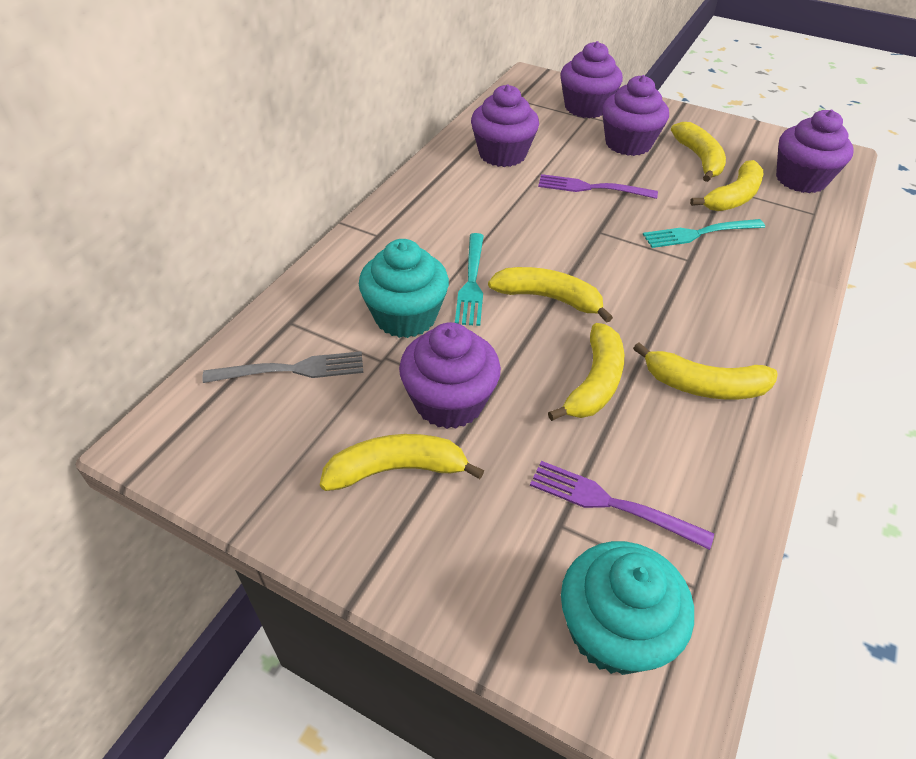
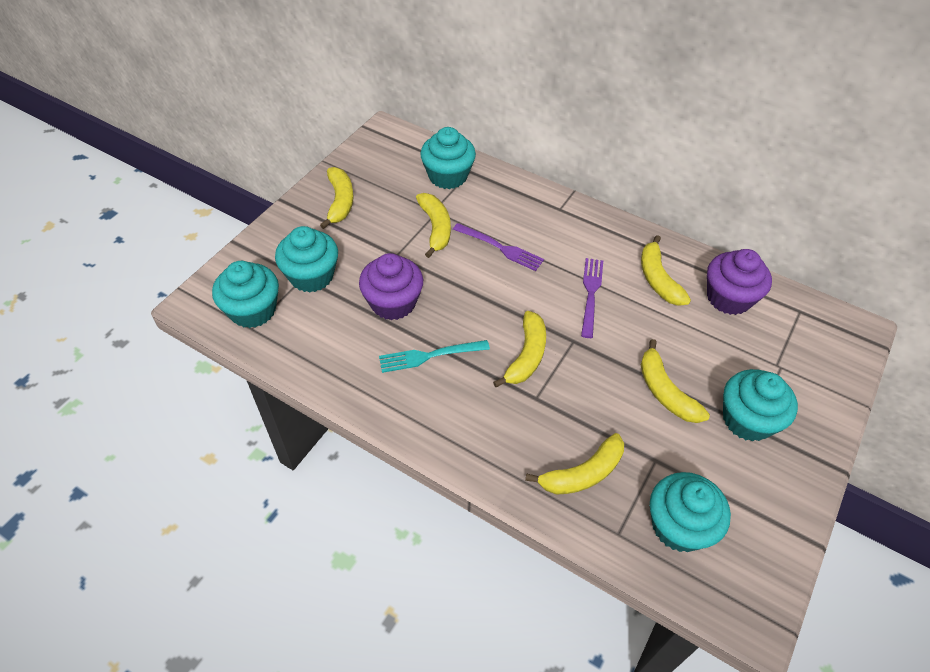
grey fork: [203,351,363,383] = 1 -> none = 0
purple cupcake: [399,322,501,429] [471,85,539,167] [561,41,623,118] [602,75,669,156] [776,110,854,193] = 5 -> [359,253,423,320] [707,249,772,315] = 2
turquoise cupcake: [359,239,449,338] [561,541,694,675] = 2 -> [212,261,279,328] [275,226,338,293] [420,127,476,189] [650,472,731,552] [723,369,798,442] = 5
turquoise fork: [455,233,484,326] [643,219,765,248] = 2 -> [379,340,490,373] = 1

